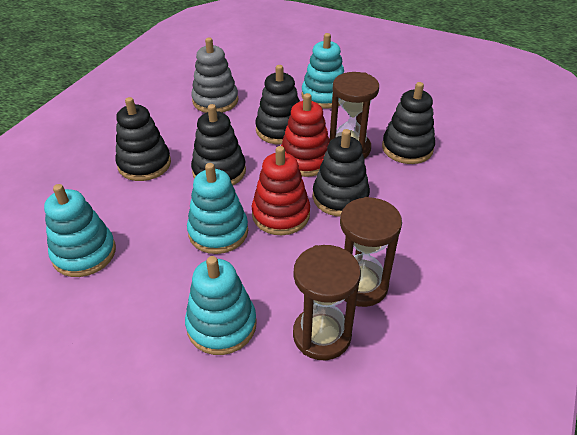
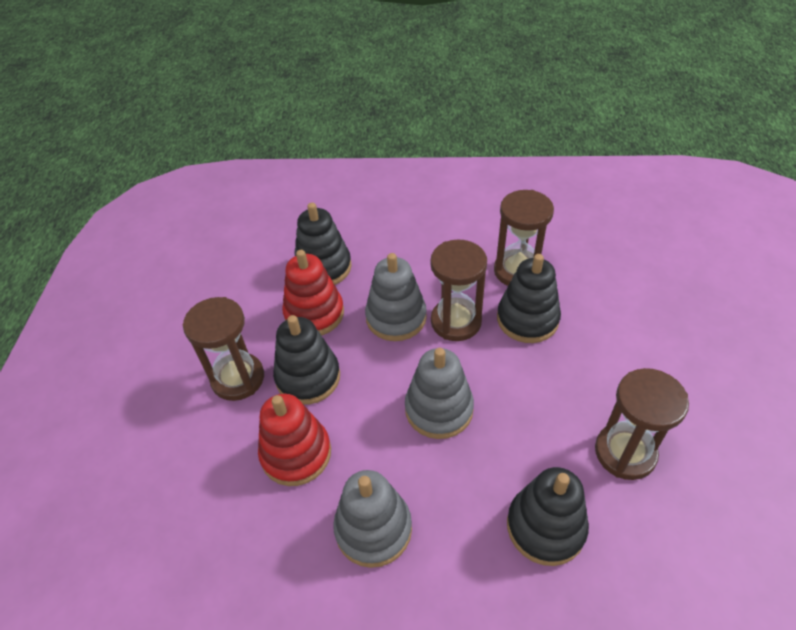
black stacking toy: [116,97,171,181] [191,104,246,185] [255,65,300,145] [313,129,370,217] [382,82,435,164] = 5 -> [273,315,340,405] [294,203,352,285] [497,254,561,343] [507,467,589,566] = 4
brown hourglass: [293,245,361,360] [330,72,379,159] [340,197,402,307] = 3 -> [183,297,264,401] [430,239,487,341] [494,190,554,286] [595,368,689,480] = 4
grey stacking toy: [191,37,238,113] = 1 -> [333,470,412,568] [365,253,427,341] [405,348,474,439] = 3
turquoise stacking toy: [44,184,116,277] [185,256,257,355] [187,163,248,254] [302,33,344,109] = 4 -> none = 0

